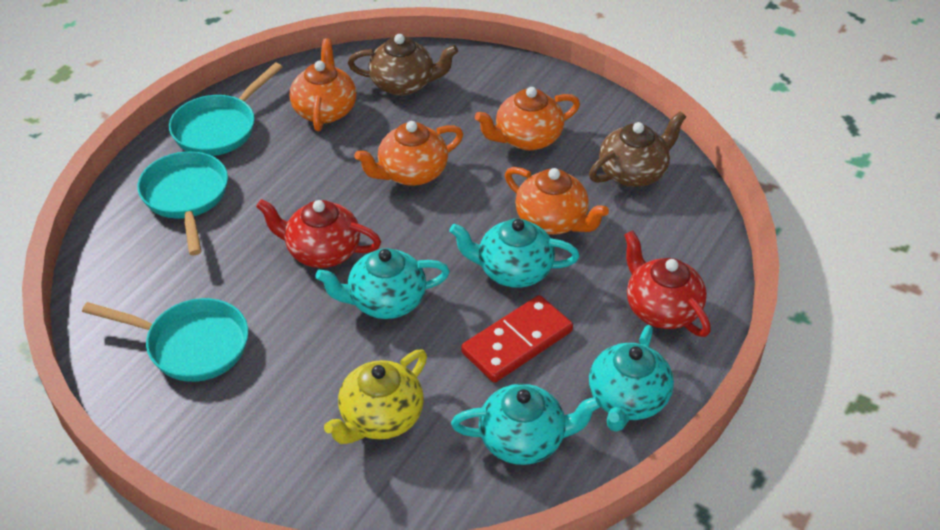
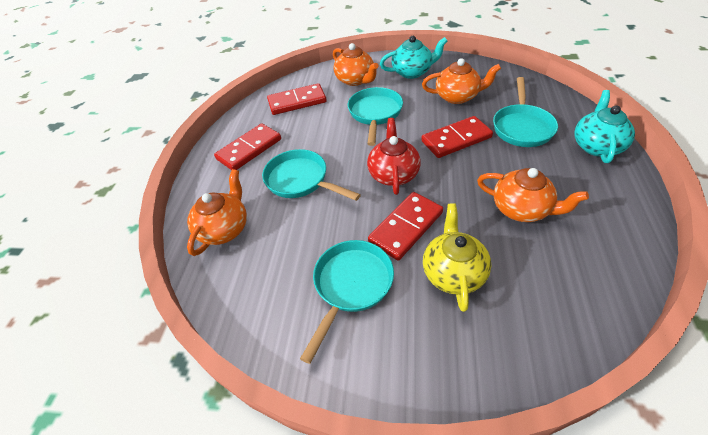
brown teapot: [348,34,458,96] [589,111,686,187] = 2 -> none = 0
red domino: [461,295,573,383] = 1 -> [214,123,281,170] [267,83,327,115] [368,192,443,261] [421,116,493,158] = 4
red teapot: [256,199,381,268] [624,230,711,337] = 2 -> [367,118,421,195] = 1
turquoise pan: [82,298,248,382] [137,151,228,255] [169,63,282,156] = 3 -> [262,149,361,201] [300,240,394,364] [348,87,403,146] [493,77,558,147] = 4
turquoise teapot: [315,248,450,319] [449,219,580,288] [451,384,601,465] [589,325,674,432] = 4 -> [380,36,447,79] [574,90,635,163] = 2

